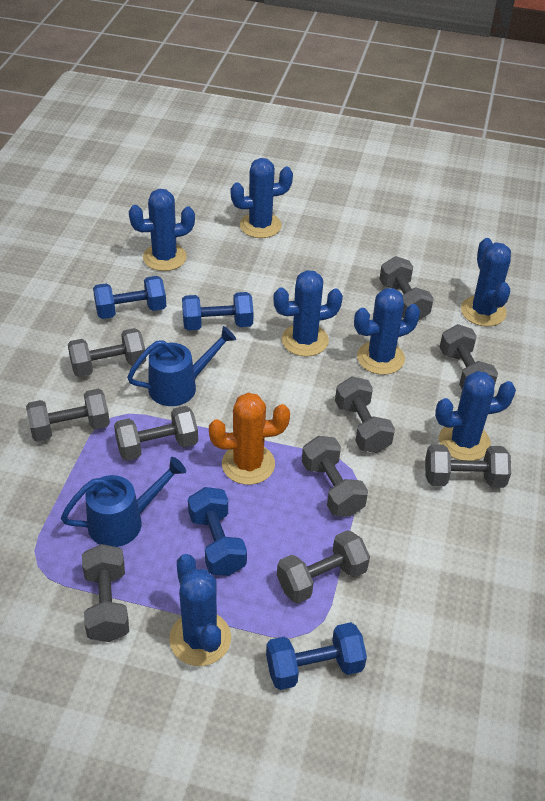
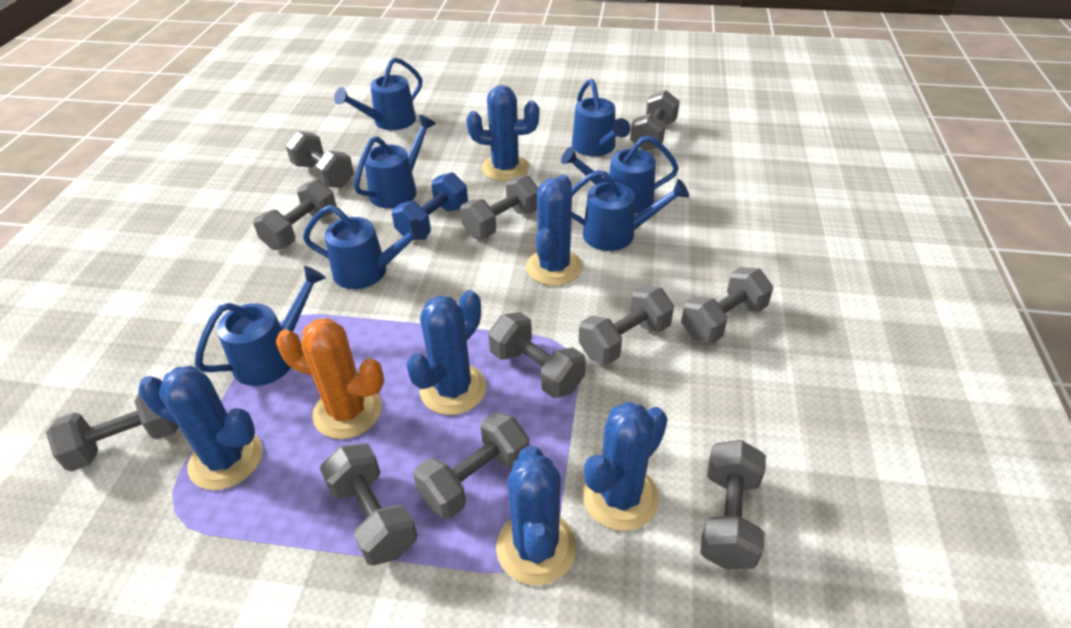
blue cactus: [129,189,195,271] [169,554,231,666] [231,158,293,238] [273,270,343,356] [354,288,420,375] [435,371,516,461] [461,238,511,326] = 7 -> [138,366,263,490] [406,290,486,415] [466,85,539,181] [496,445,576,585] [526,175,583,286] [583,402,668,531] = 6
blue dumbbell: [93,276,166,319] [182,292,254,331] [188,487,247,576] [266,622,367,690] = 4 -> [392,172,468,241] = 1
blue watering can: [61,457,186,547] [127,326,236,406] = 2 -> [195,266,326,386] [303,205,428,289] [334,57,422,130] [354,115,436,208] [561,135,679,214] [571,170,689,251] [572,79,631,156] = 7
grey dumbbell: [26,389,110,442] [68,328,146,377] [82,544,129,642] [114,406,198,461] [277,530,370,603] [302,436,368,517] [335,376,395,453] [380,256,434,321] [425,444,511,488] [439,324,498,389] = 10 -> [46,394,179,472] [253,179,337,250] [286,131,354,188] [320,443,418,566] [413,412,529,519] [460,175,538,238] [488,312,586,398] [579,285,674,365] [630,90,680,151] [681,267,773,343] [700,440,766,570] = 11

